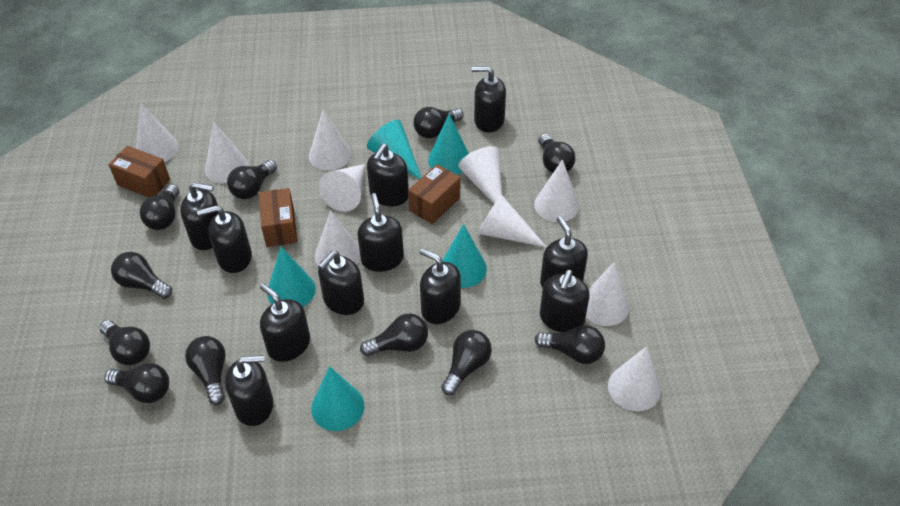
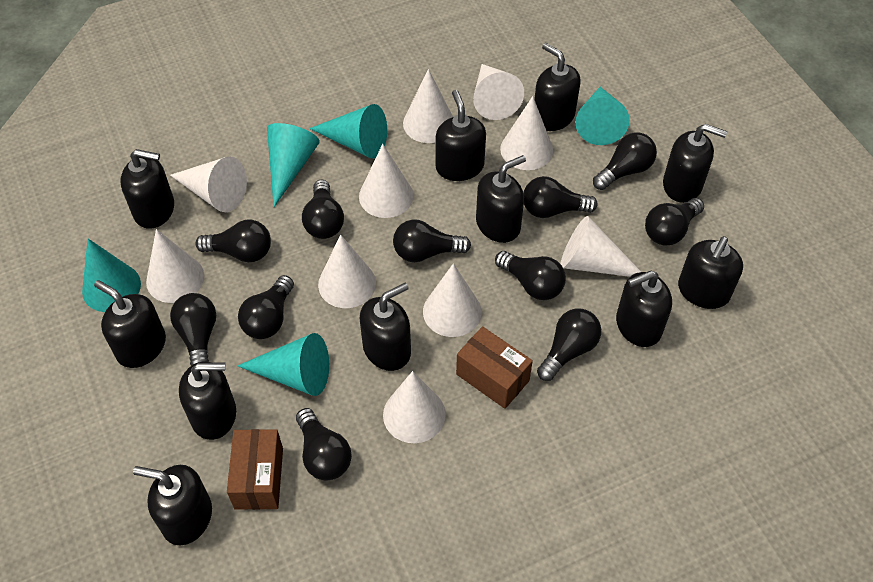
brown box: [109,146,170,197] [259,188,297,247] [408,164,460,224] = 3 -> [227,429,283,510] [456,326,533,409] = 2

